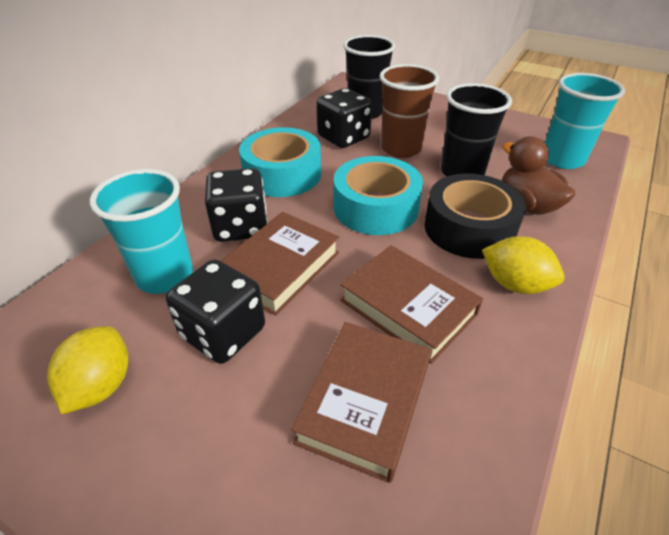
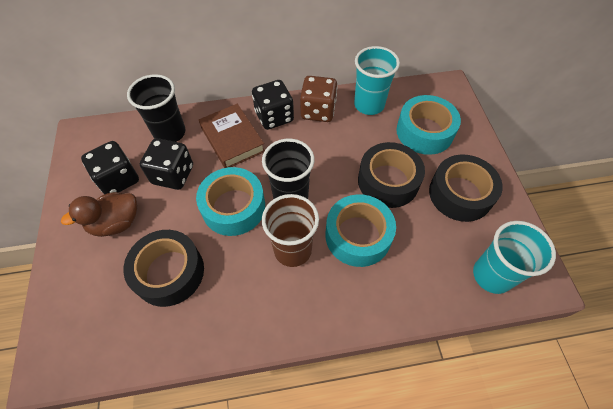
black tape: [424,173,526,259] = 1 -> [123,230,204,307] [358,142,425,208] [429,154,503,222] = 3
brown book: [221,212,339,316] [291,322,431,483] [340,245,483,364] = 3 -> [199,104,265,168] = 1
brown dice: none = 0 -> [300,76,338,122] = 1
turquoise tape: [239,127,321,197] [334,156,423,235] = 2 -> [196,167,265,236] [326,194,396,267] [396,95,461,155] = 3
yellow lemon: [47,326,128,414] [482,236,564,294] = 2 -> none = 0

